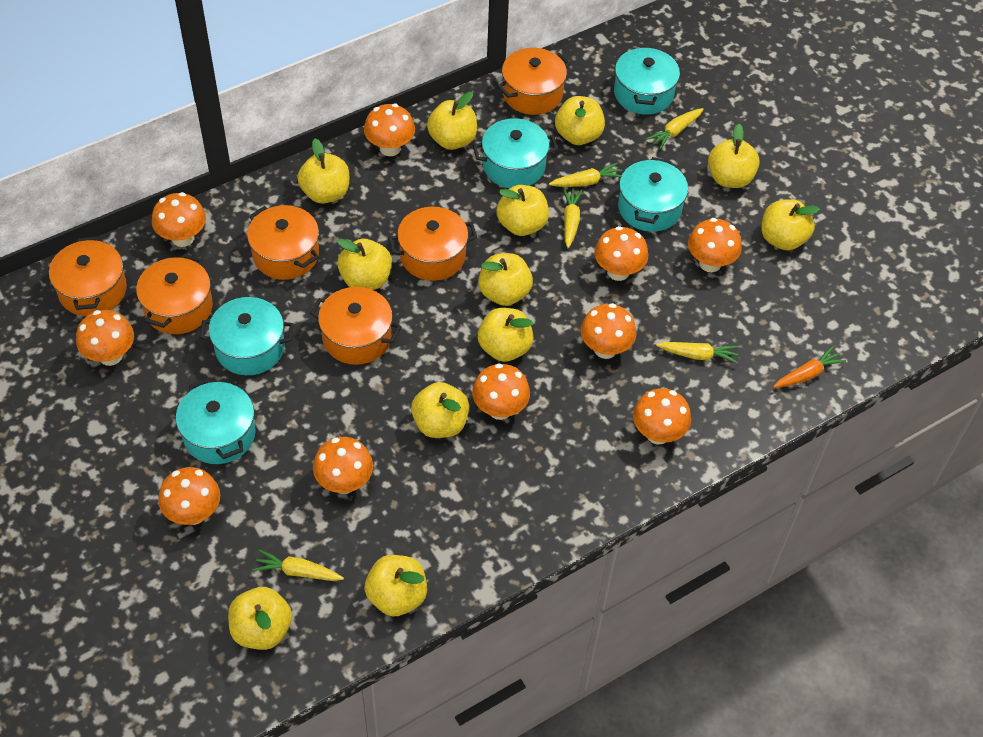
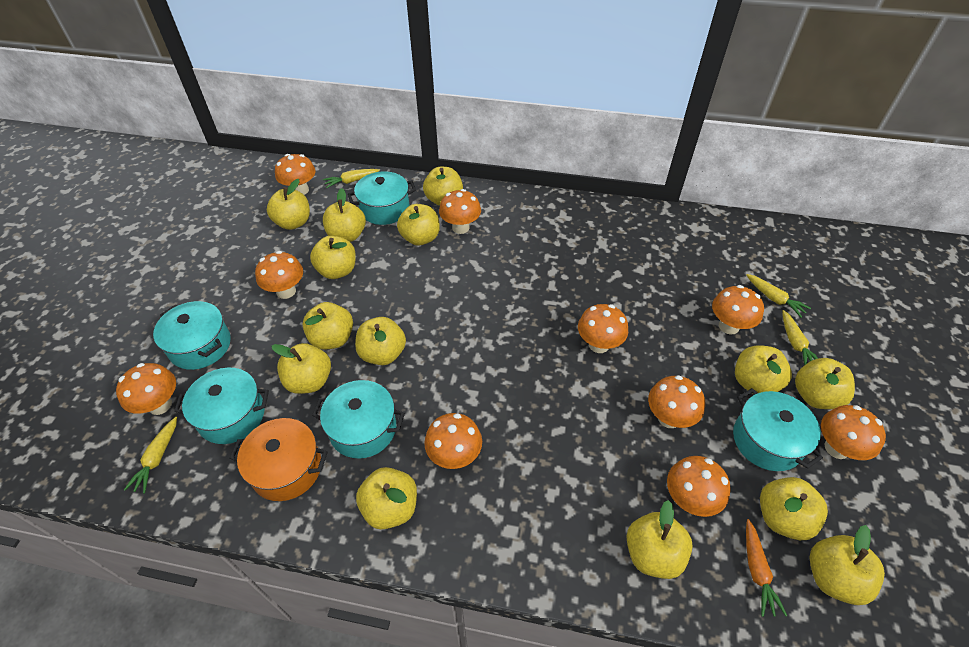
orange pot: [49,237,127,316] [136,254,213,334] [247,205,319,280] [310,287,401,365] [388,207,477,281] [497,48,571,115] = 6 -> [229,418,328,501] = 1
yellow apple: [228,587,292,650] [297,139,349,204] [337,239,392,290] [365,555,427,616] [411,382,469,438] [427,92,477,150] [478,253,533,306] [478,308,534,362] [497,185,549,236] [555,96,605,145] [708,124,760,188] [761,199,820,250] = 12 -> [267,179,310,230] [271,343,331,394] [303,302,353,350] [310,236,356,279] [323,188,366,242] [355,317,406,365] [356,467,417,529] [397,204,440,246] [423,167,463,206] [626,500,693,579] [735,345,792,393] [760,477,828,540] [795,358,855,409] [810,525,885,605] = 14
yellow carrot: [253,550,344,581] [549,163,622,187] [563,188,583,248] [646,108,704,150] [656,342,738,363] = 5 -> [124,417,177,493] [323,169,380,188] [746,274,811,318] [782,310,818,366] = 4

